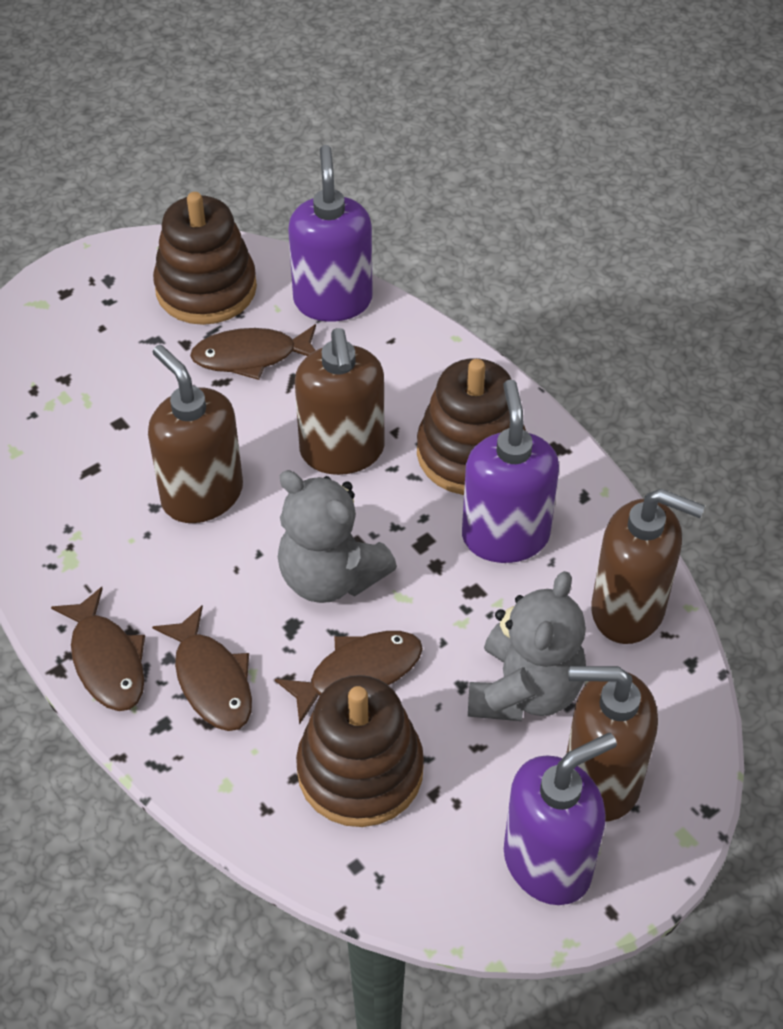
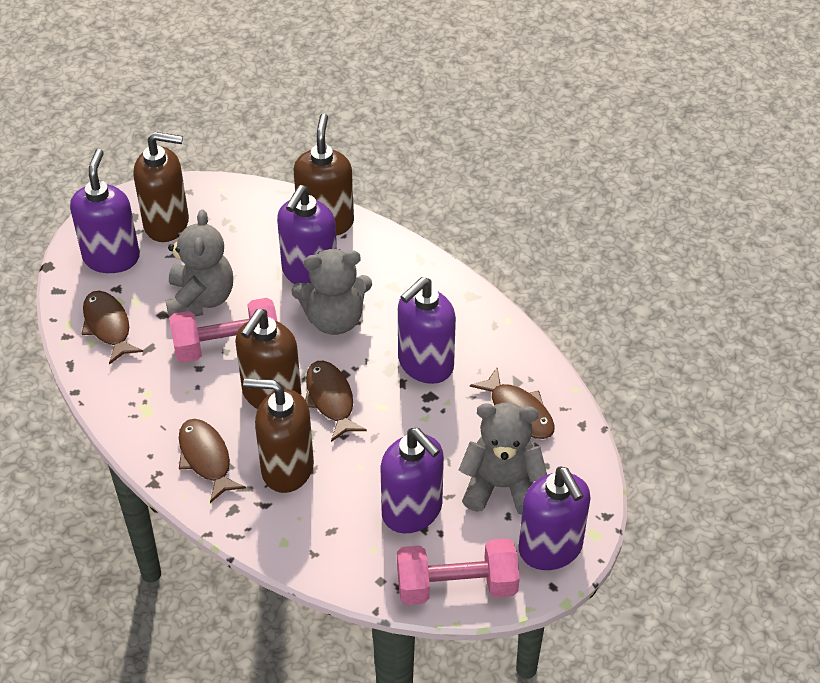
brown stacking toy: [153,192,257,325] [296,675,424,827] [417,358,526,495] = 3 -> none = 0
grey teddy bear: [278,470,397,603] [468,571,586,721] = 2 -> [166,209,233,318] [291,249,372,335] [459,403,547,515] = 3
pink dumbbell: none = 0 -> [169,298,278,363] [397,538,520,605] = 2
purple soap dispenser: [288,145,373,322] [462,379,559,563] [504,733,617,905] = 3 -> [70,149,140,273] [277,185,337,284] [380,428,444,533] [398,277,456,384] [519,466,591,570] = 5

